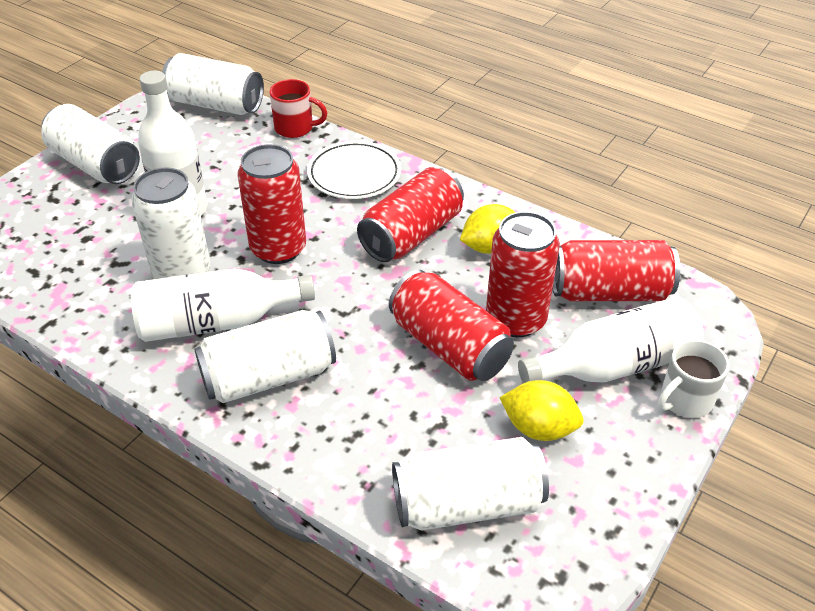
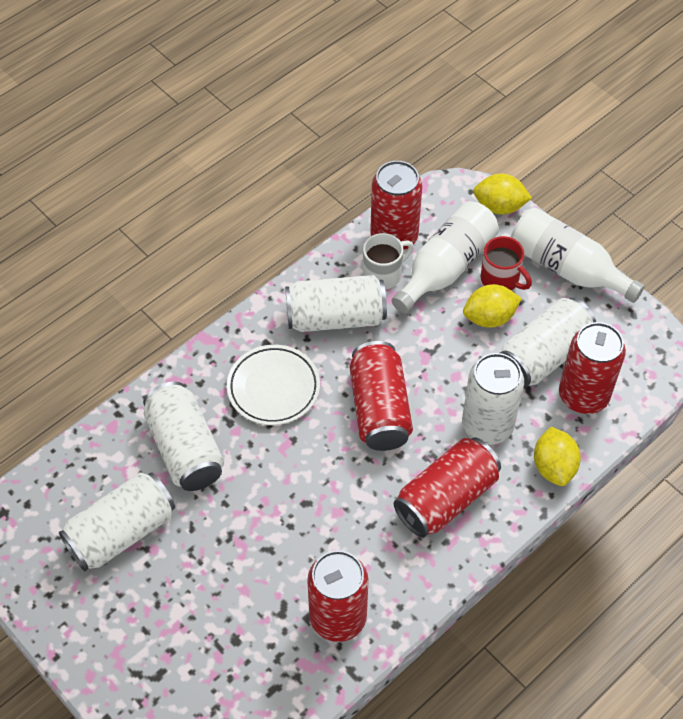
white bottle: [130,268,315,342] [138,71,207,216] [518,297,704,383] = 3 -> [392,201,499,313] [511,207,645,303] = 2
yellow lemon: [460,204,516,254] [499,380,583,441] = 2 -> [463,284,522,328] [473,174,532,215] [534,427,581,486] = 3

